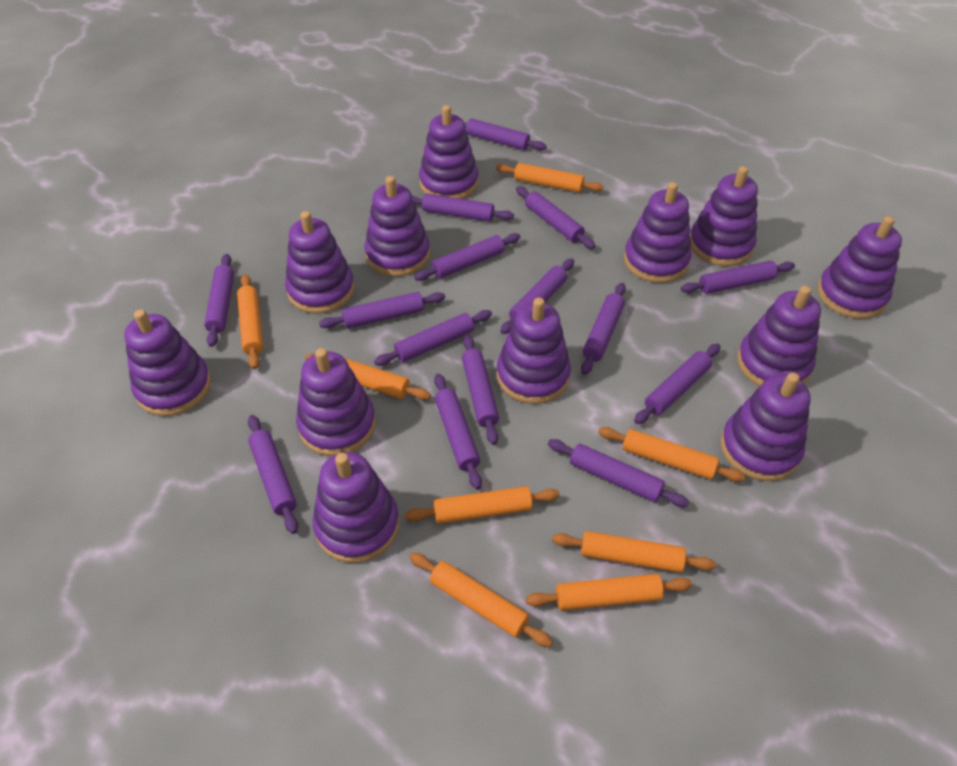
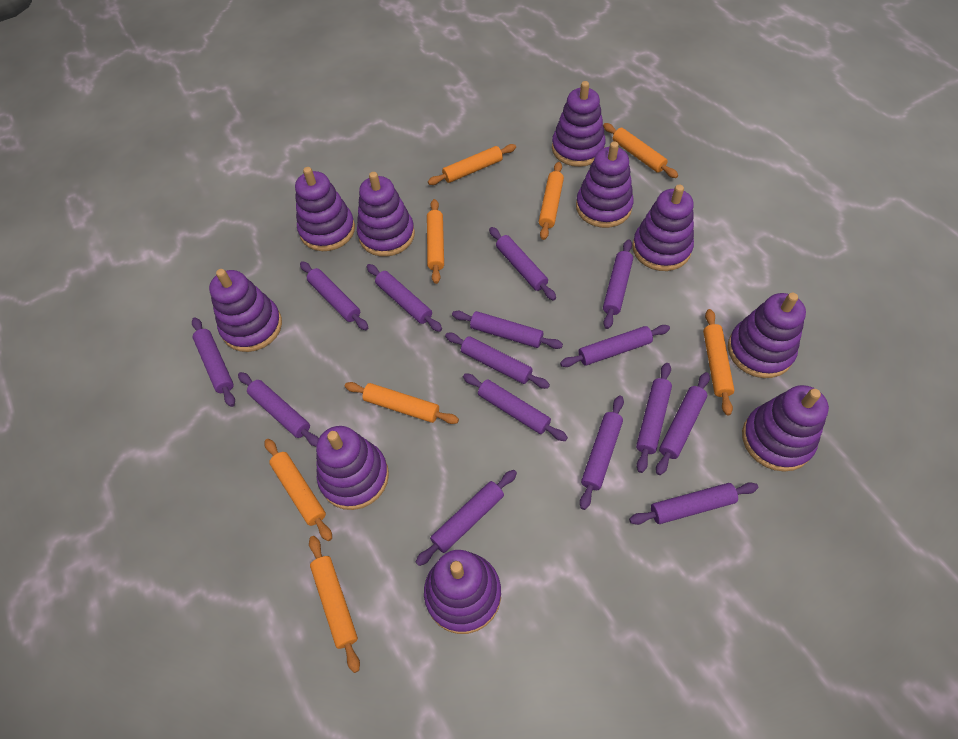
purple stacking toy: [124,309,211,416] [285,211,355,314] [296,348,376,456] [312,452,399,563] [364,176,430,276] [419,105,478,199] [497,298,571,404] [624,182,691,283] [690,166,758,266] [720,373,811,481] [737,286,821,387] [818,216,902,319] = 12 -> [209,269,282,352] [295,167,355,251] [316,426,389,510] [357,172,415,257] [424,550,501,634] [552,81,606,167] [576,141,634,228] [632,185,694,271] [728,293,806,378] [742,385,829,472] = 10

